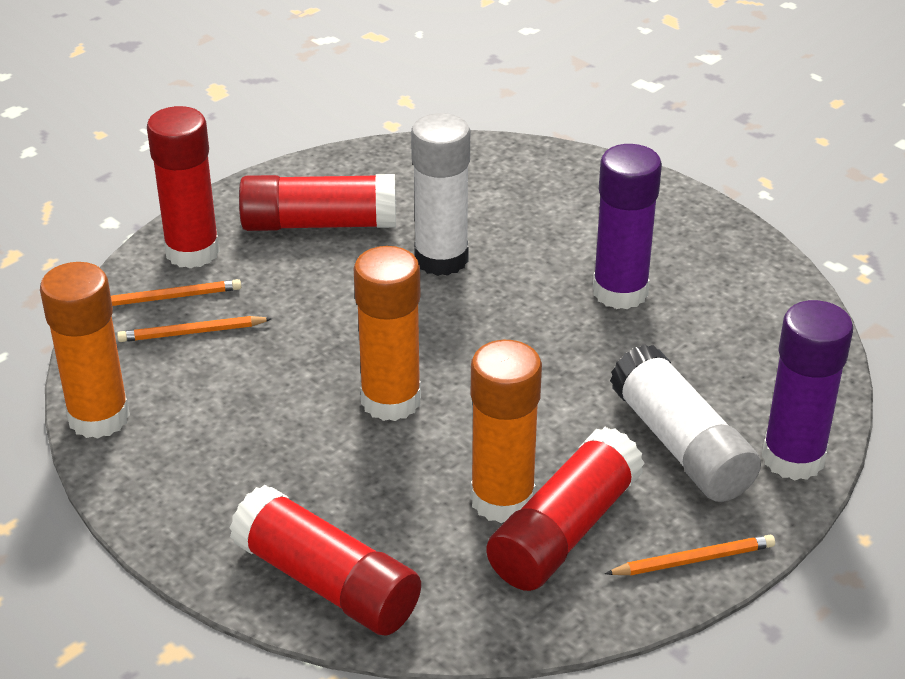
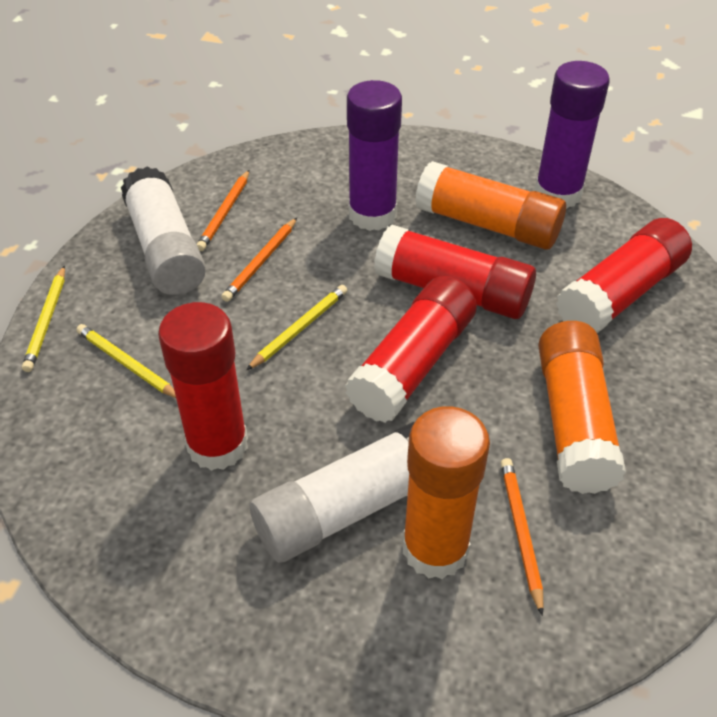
yellow pencil: none = 0 -> [22,266,65,372] [76,324,176,398] [246,285,347,370] = 3

